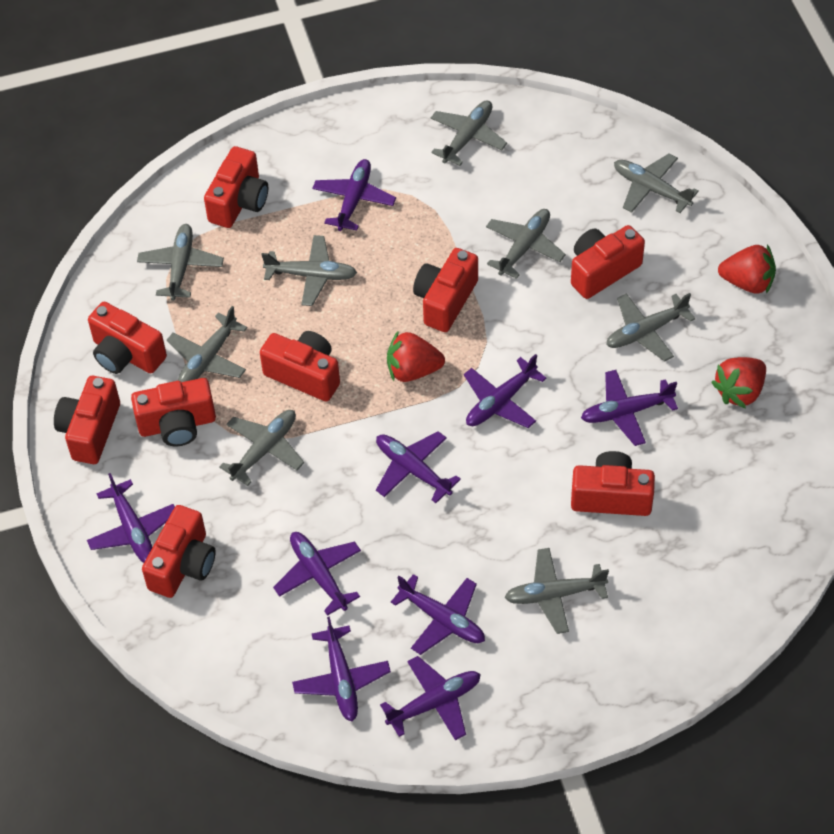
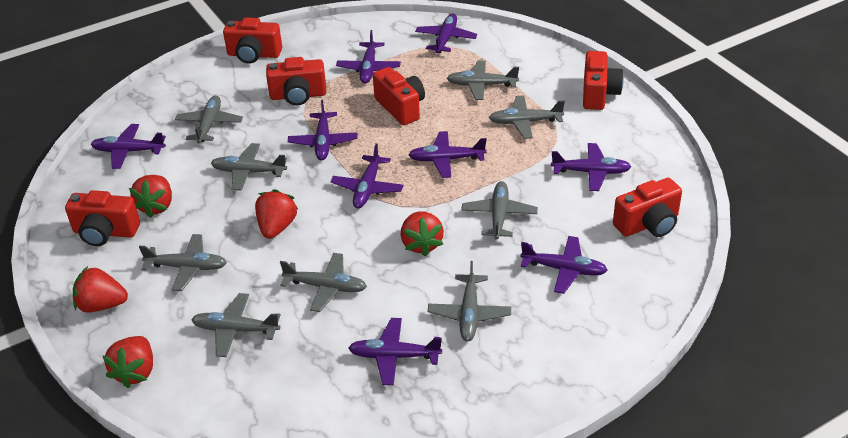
red camera: [54,376,120,464] [88,302,167,374] [131,378,216,446] [142,505,216,598] [204,146,268,228] [260,331,340,402] [413,248,478,332] [571,225,645,299] [571,451,655,516] = 9 -> [65,190,140,246] [223,17,282,64] [266,57,326,105] [373,67,425,125] [583,51,624,110] [613,178,682,237] = 6
red strawberry: [387,330,445,382] [711,357,766,409] [718,245,776,294] = 3 -> [73,266,128,313] [102,336,153,388] [129,175,172,218] [255,189,298,239] [401,211,444,256] = 5

